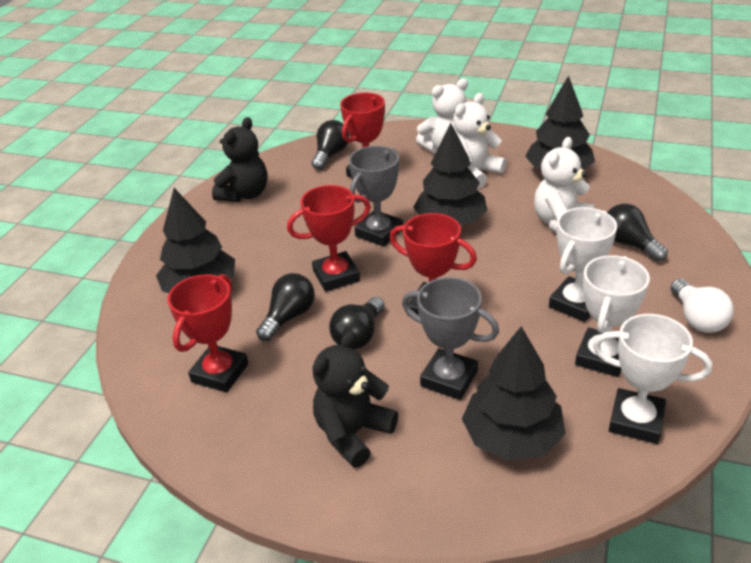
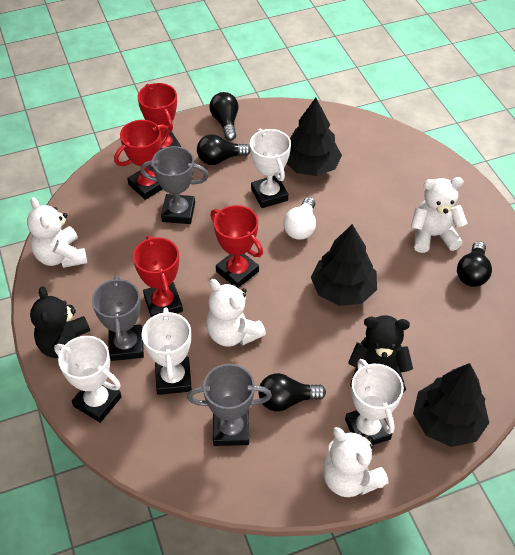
black tree: [156,188,235,293] [413,123,488,225] [462,326,566,461] [525,75,595,170] = 4 -> [287,98,342,176] [311,224,377,306] [413,363,489,447] = 3
grey trophy: [349,146,403,247] [402,277,499,400] = 2 -> [92,275,144,361] [140,146,209,224] [187,364,272,446] = 3
white teddy bear: [416,79,468,153] [453,93,506,189] [534,137,595,233] = 3 -> [27,197,87,268] [206,279,266,347] [323,427,388,497] [411,177,467,253] = 4
white trophy: [549,207,617,322] [575,255,650,377] [593,314,712,444] = 3 -> [54,336,122,423] [142,307,192,395] [250,129,291,208] [345,359,404,445] = 4

